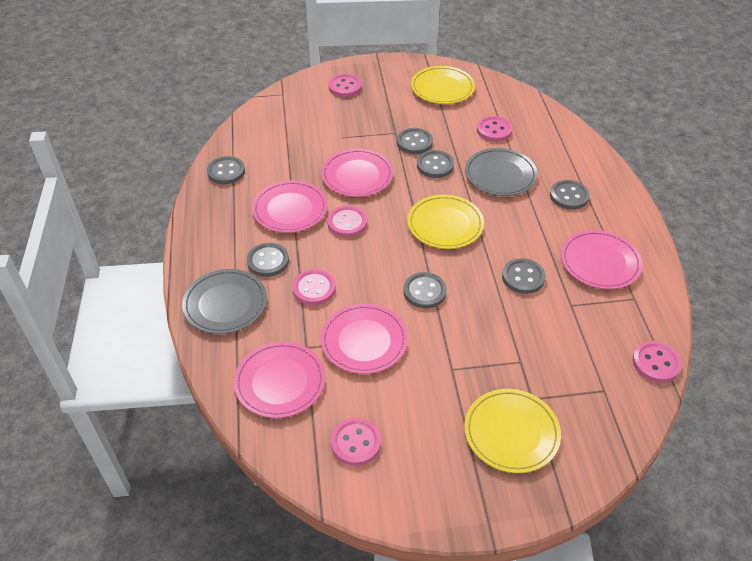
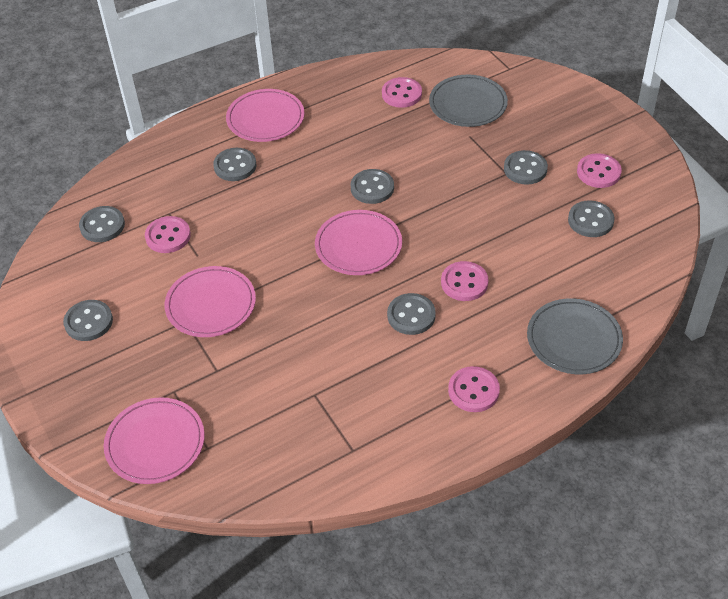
pink button: [292,269,336,305] [327,206,367,237] [328,74,362,97] [331,418,381,466] [477,116,513,142] [633,341,682,383] = 6 -> [145,216,191,253] [382,77,422,108] [441,261,489,301] [448,366,500,412] [577,153,622,188] = 5
pink plate: [234,342,325,418] [252,180,328,233] [320,303,408,374] [321,149,393,197] [561,230,643,289] = 5 -> [104,397,205,484] [165,266,256,337] [226,89,305,142] [315,210,402,275] = 4
yellow plate: [407,195,484,249] [411,66,475,104] [464,389,561,473] = 3 -> none = 0

